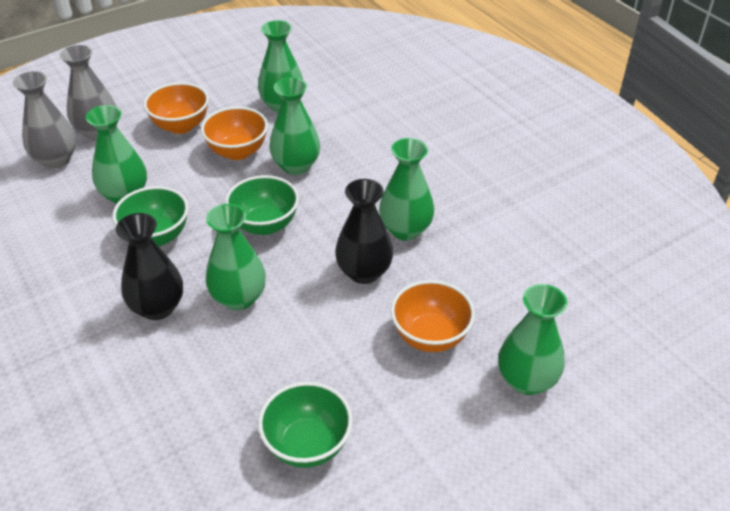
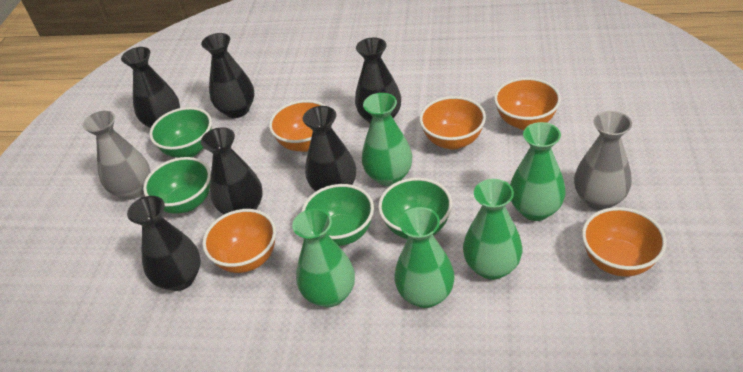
black vase: [116,213,183,320] [335,179,393,284] = 2 -> [121,47,180,128] [127,196,201,291] [201,33,255,118] [201,127,263,214] [303,106,356,191] [355,38,401,123] = 6
green bowl: [113,186,189,246] [225,175,299,235] [258,382,353,468] = 3 -> [143,157,211,214] [149,107,212,158] [301,184,374,246] [378,178,452,239] = 4
green vase: [86,105,147,204] [206,204,266,310] [258,20,303,113] [269,77,320,175] [379,138,434,241] [498,284,567,395] = 6 -> [292,208,355,307] [362,93,412,186] [395,207,455,308] [463,179,522,280] [510,122,566,221] = 5
orange bowl: [144,82,209,134] [201,106,268,160] [391,280,475,352] = 3 -> [202,209,276,273] [269,100,326,152] [419,96,486,150] [494,78,561,130] [582,207,666,277] = 5

